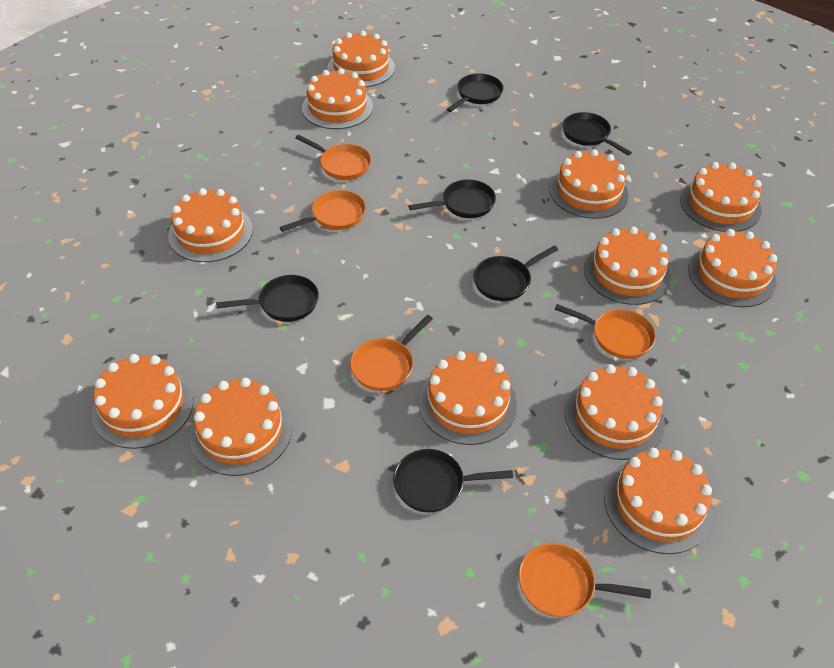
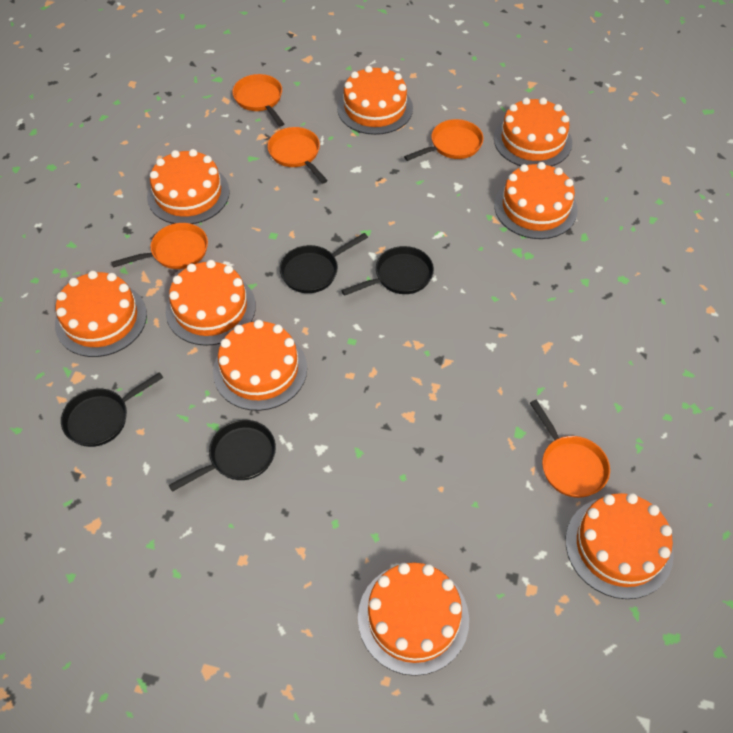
black pan: [216,275,319,322] [393,449,513,512] [409,179,496,218] [447,74,503,112] [473,245,558,301] [562,112,632,156] = 6 -> [61,372,163,447] [169,420,276,492] [280,233,368,293] [341,246,434,296] = 4
orange cake: [92,354,194,449] [168,188,253,262] [190,378,292,476] [302,68,373,129] [328,31,395,87] [419,351,517,445] [550,149,629,219] [565,364,665,460] [584,227,671,305] [604,448,713,554] [680,162,762,232] [688,229,777,307] = 12 -> [55,271,147,357] [147,149,230,224] [166,260,256,346] [213,319,307,411] [337,66,413,135] [358,563,469,676] [494,97,572,166] [494,162,578,239] [566,493,674,599] = 9

